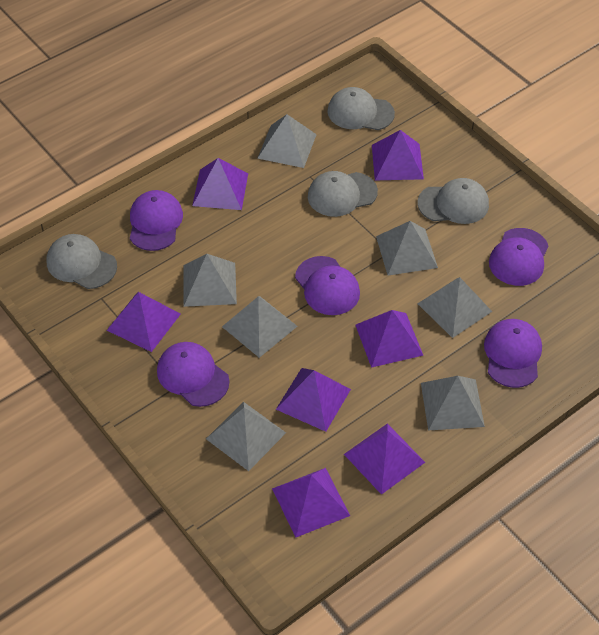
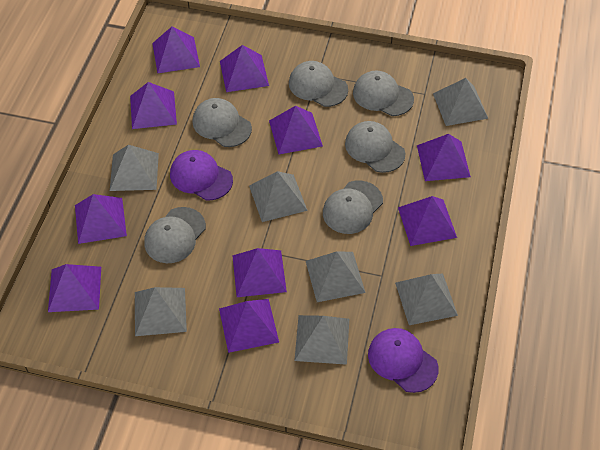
grey cap: [47,234,117,289] [308,171,378,217] [327,87,395,130] [417,178,489,224] = 4 -> [144,207,206,263] [192,98,252,147] [289,61,348,107] [323,181,383,234] [345,121,405,173] [353,70,414,116] = 6
purple cap: [130,190,183,251] [157,342,230,407] [295,256,360,315] [484,319,542,388] [489,228,548,286] = 5 -> [170,150,233,201] [368,328,439,393] = 2
purple pyramid: [107,292,181,352] [192,158,248,210] [272,468,350,538] [276,368,351,432] [344,424,425,495] [355,310,423,368] [372,130,424,180] = 7 -> [48,264,101,312] [75,194,127,244] [130,82,177,129] [152,27,200,73] [219,299,279,353] [220,45,269,92] [232,248,287,297] [269,106,323,154] [398,196,457,246] [417,134,471,181] = 10

